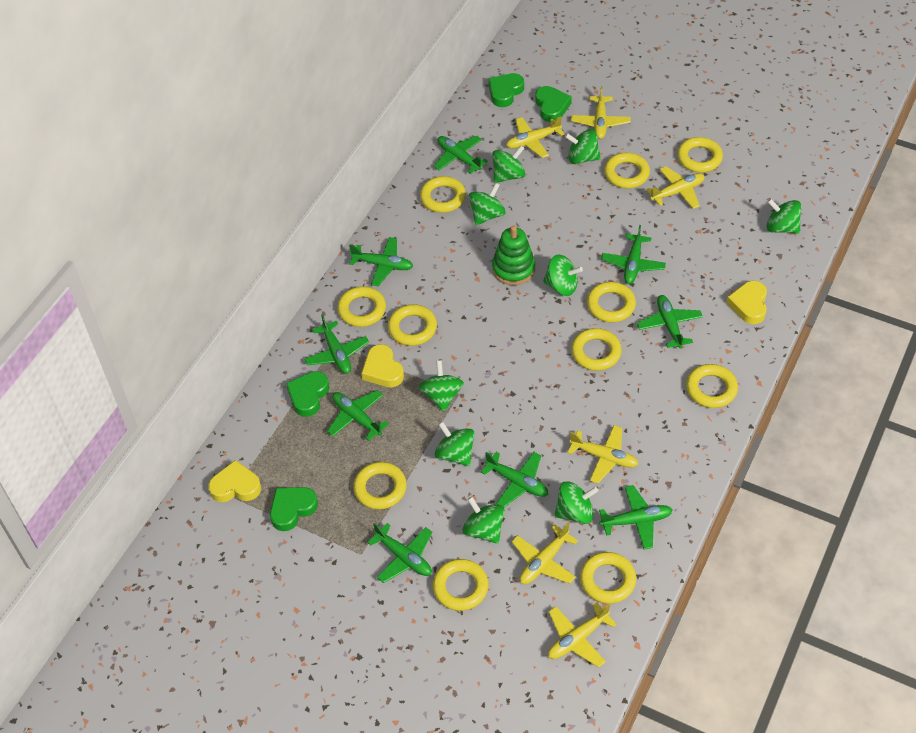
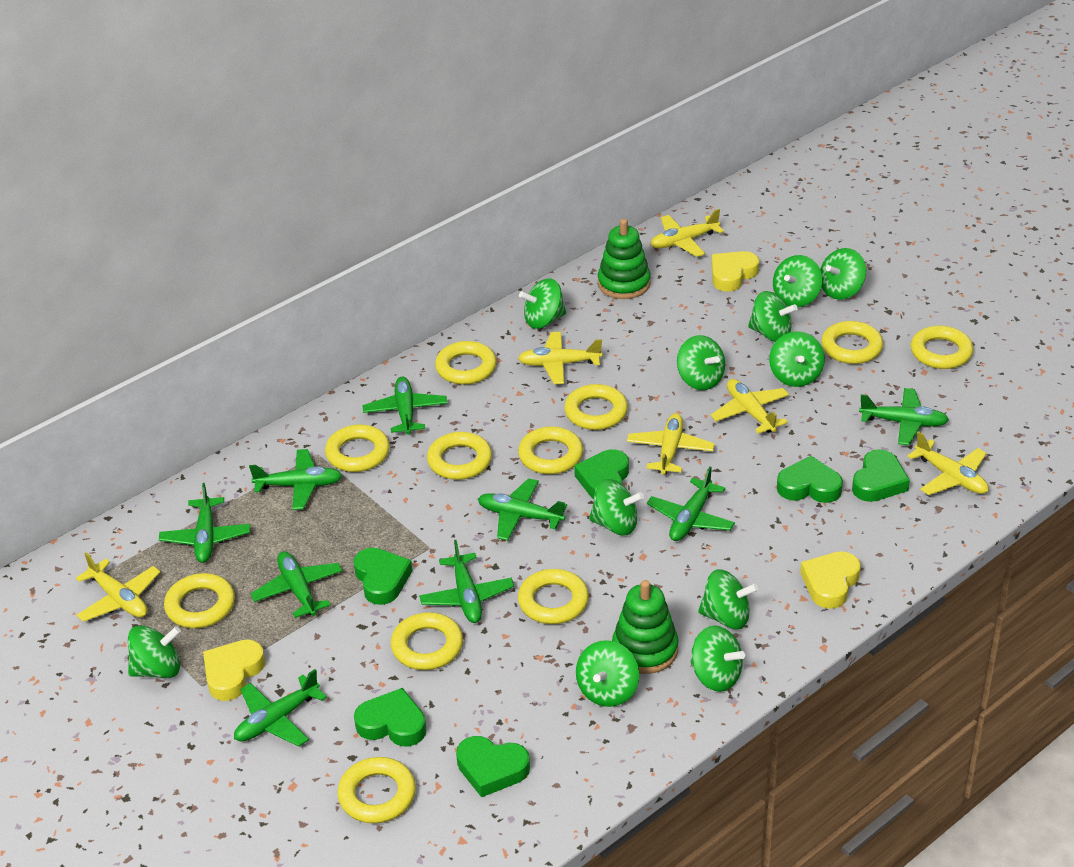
green heart: [270,487,318,531] [286,371,330,417] [488,73,524,107] [535,86,572,122] = 4 -> [354,548,412,605] [354,688,426,746] [456,736,530,797] [574,449,629,499] [777,456,843,503] [852,449,910,502] = 6
green spinning top: [419,360,464,412] [435,421,475,466] [462,497,505,544] [469,183,506,225] [492,146,525,183] [543,254,583,296] [554,481,598,524] [565,129,601,164] [766,199,802,234] = 9 -> [128,625,181,678] [519,278,566,329] [576,640,639,707] [589,479,644,535] [677,335,725,390] [690,625,745,692] [698,569,759,630] [748,291,798,342] [769,331,825,387] [773,255,822,307] [820,248,866,300] = 11
green stacking toy: [492,225,535,285] = 1 -> [598,219,651,299] [612,580,678,674] = 2

